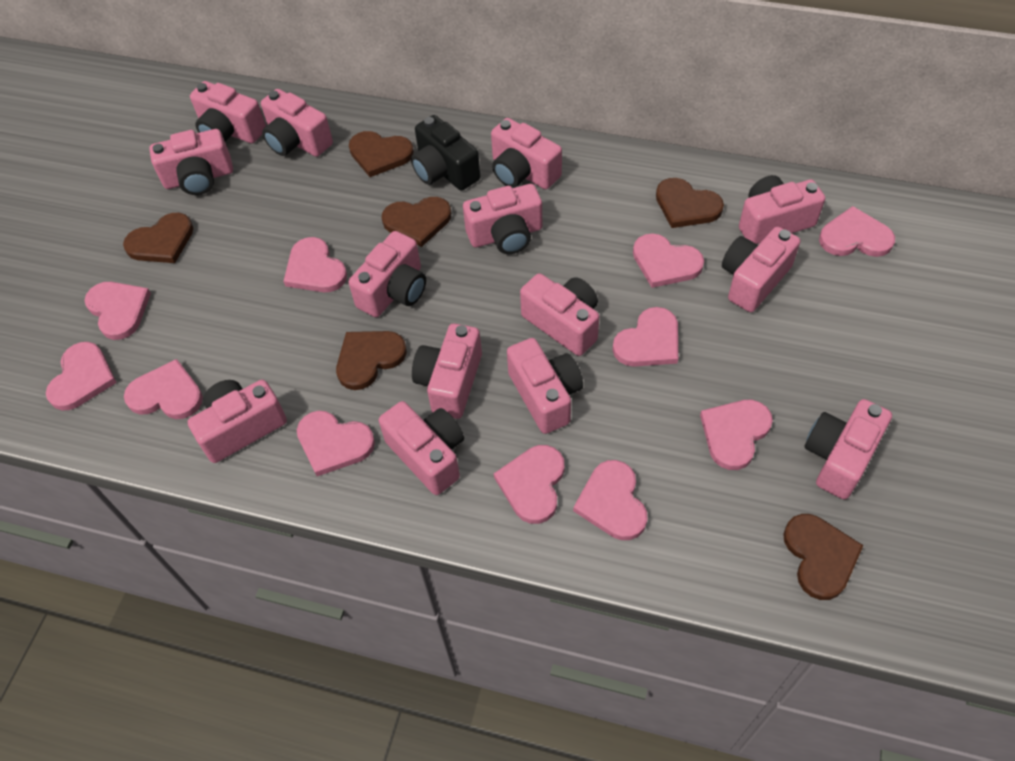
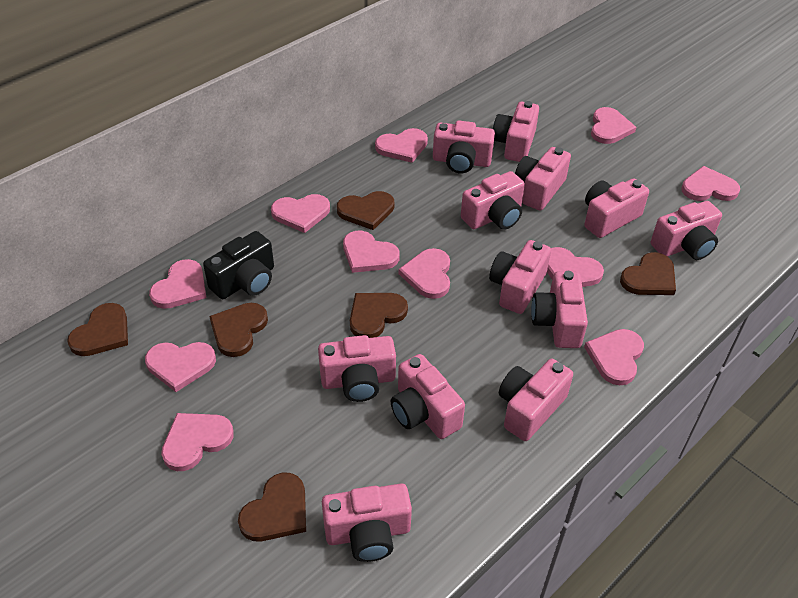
pink camera: [149,129,233,195] [187,380,287,463] [190,81,266,143] [261,89,333,157] [348,231,426,317] [379,401,464,495] [412,324,482,419] [463,184,542,254] [491,118,562,189] [507,338,583,434] [520,273,599,356] [722,227,800,312] [739,175,825,244] [804,399,892,499] = 14 -> [318,335,396,402] [322,484,412,562] [390,354,465,439] [433,121,495,173] [461,171,525,230] [489,240,551,314] [493,101,539,162] [499,359,573,441] [515,147,571,211] [531,271,588,348] [584,178,649,238] [651,201,722,260] = 12

